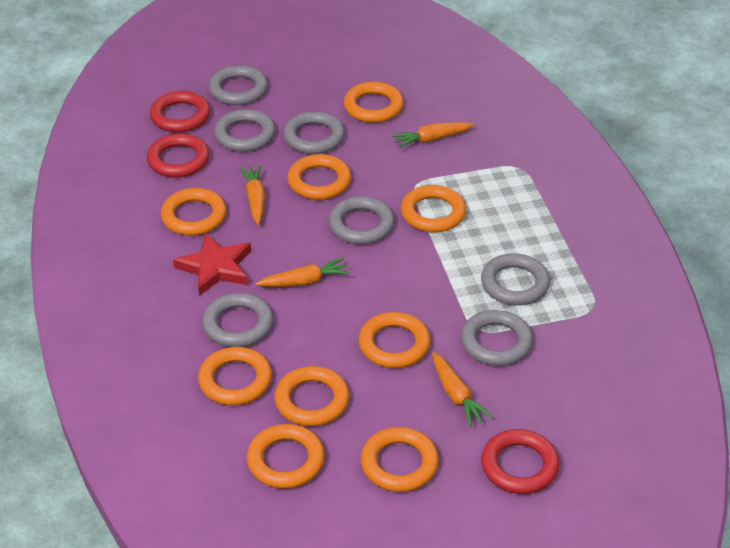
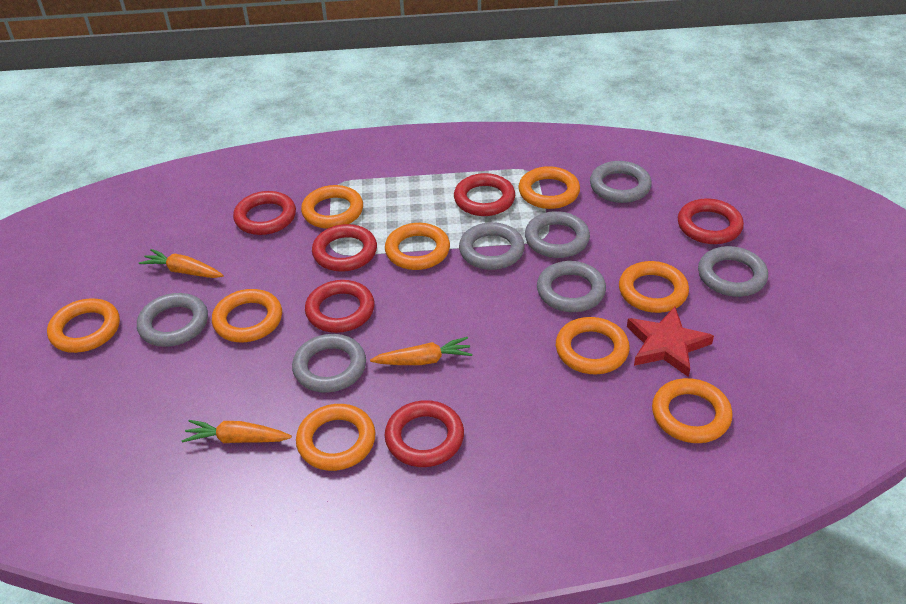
orange carrot: [239,165,265,225] [255,257,350,287] [391,122,474,149] [432,352,493,427] = 4 -> [139,249,224,278] [181,420,292,443] [370,337,472,365] = 3
red ring: [147,133,210,178] [150,91,210,133] [481,429,560,494] = 3 -> [233,191,296,235] [305,280,374,333] [312,224,377,272] [385,400,464,467] [454,173,515,216] [678,198,744,244] = 6

